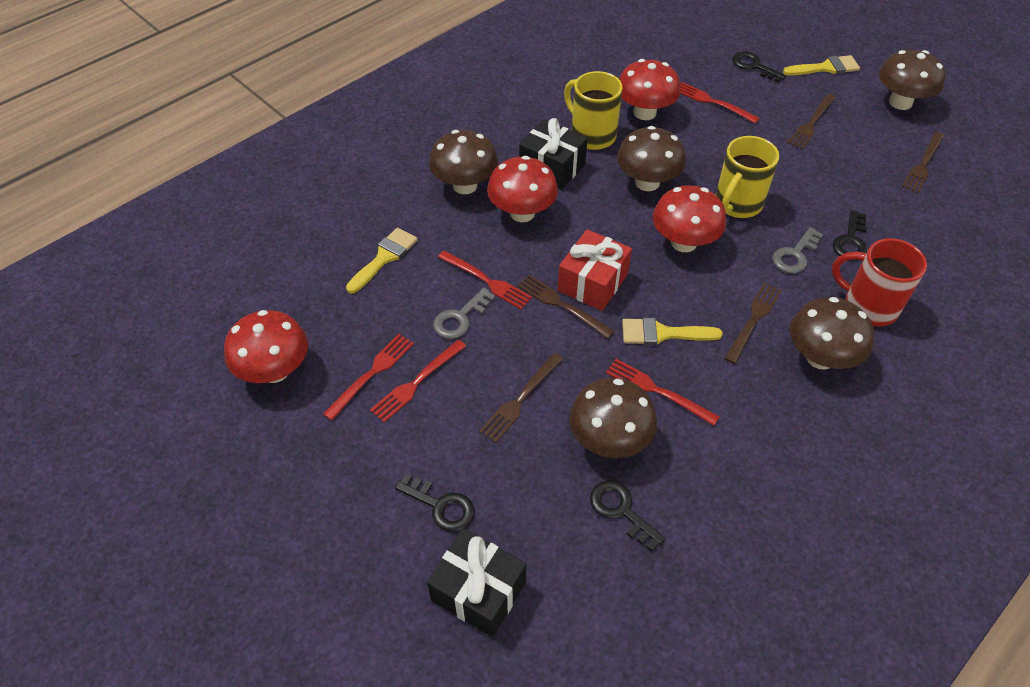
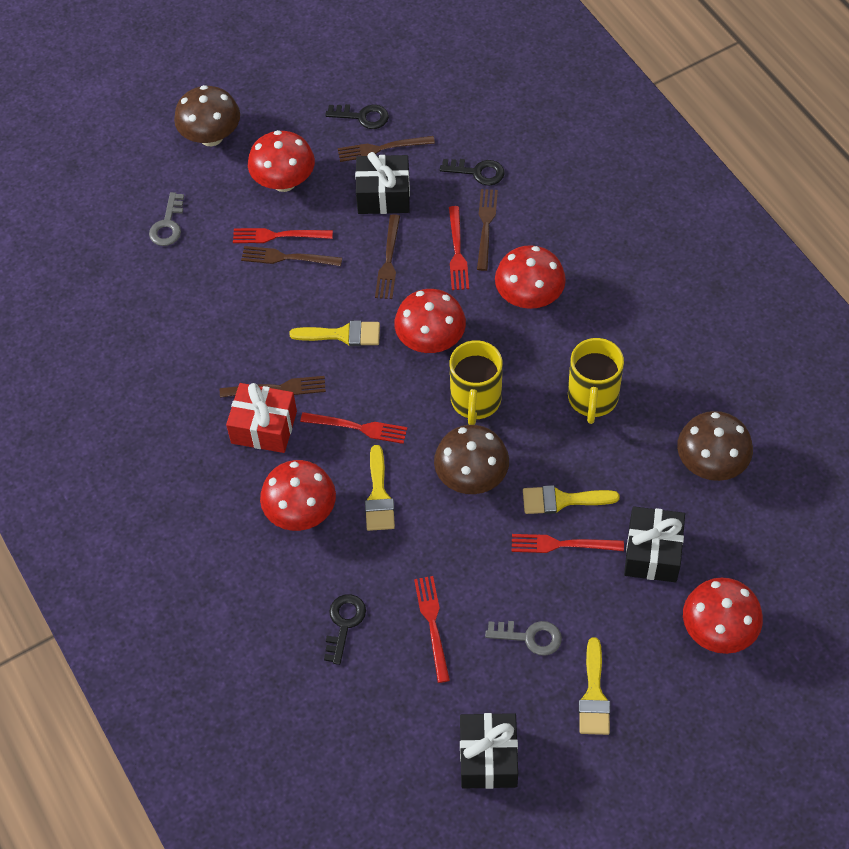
black gift: [427,528,526,637] [519,118,588,190] = 2 -> [355,152,410,214] [460,713,518,789] [624,506,685,582] = 3
black key: [395,473,475,532] [590,480,666,552] [732,52,786,83] [833,210,867,260] = 4 -> [324,594,366,665] [325,104,389,129] [440,159,504,186] = 3
brown mushroom: [429,130,498,194] [569,378,657,458] [617,126,686,191] [790,297,874,370] [879,50,945,110] = 5 -> [174,85,240,146] [434,425,509,494] [677,411,753,481] = 3
red mug: [832,238,927,327] = 1 -> none = 0
red mushroom: [224,310,308,383] [487,156,558,222] [619,59,681,120] [653,185,726,252] = 4 -> [248,130,315,192] [260,460,336,531] [394,289,466,353] [495,245,566,309] [683,578,763,654] = 5
yellow brush: [346,228,418,294] [622,318,723,345] [783,55,860,75] = 3 -> [289,321,380,346] [365,445,395,531] [523,485,620,514] [579,637,610,735] = 4

